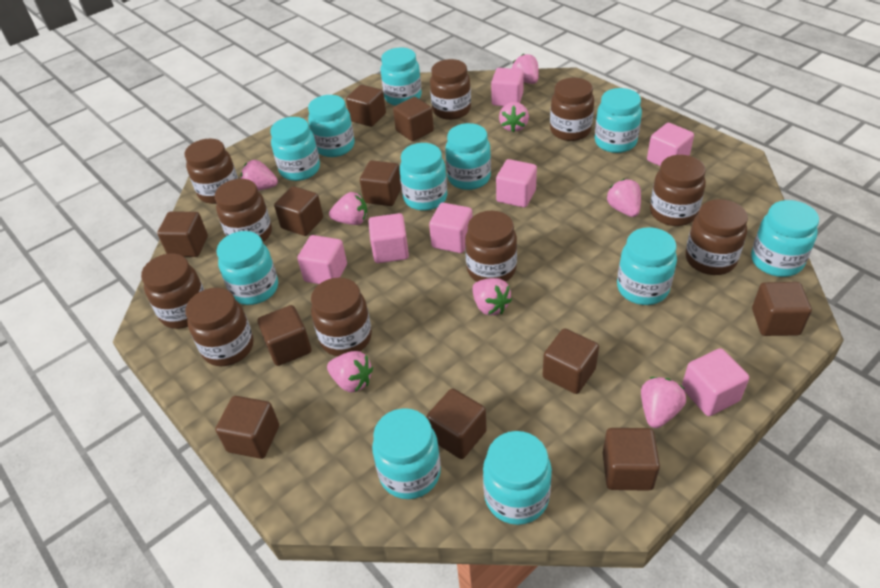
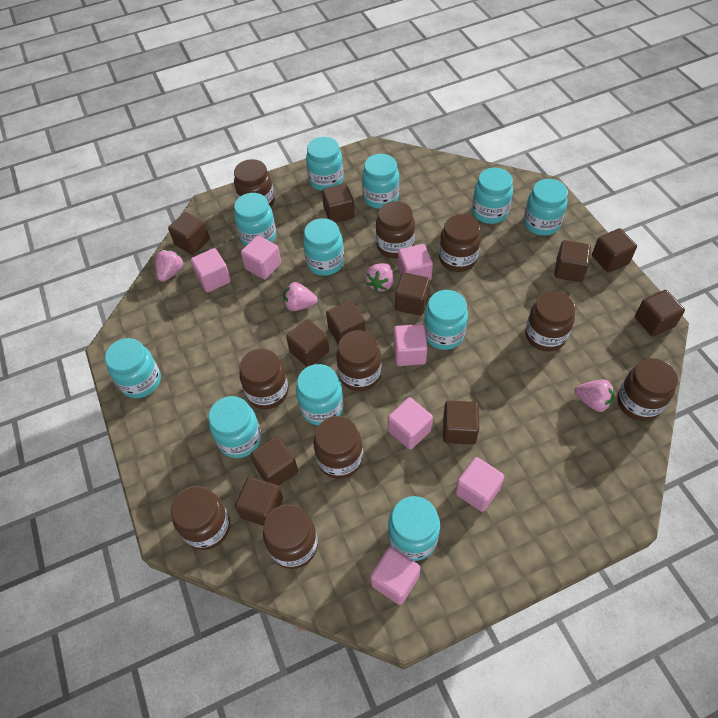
pink strawberry: [241,160,278,191] [327,351,373,392] [329,192,368,225] [472,278,512,315] [499,102,529,132] [512,54,539,84] [606,179,641,217] [641,377,686,428] = 8 -> [155,250,183,282] [283,282,318,311] [365,263,393,292] [574,379,615,412] = 4

